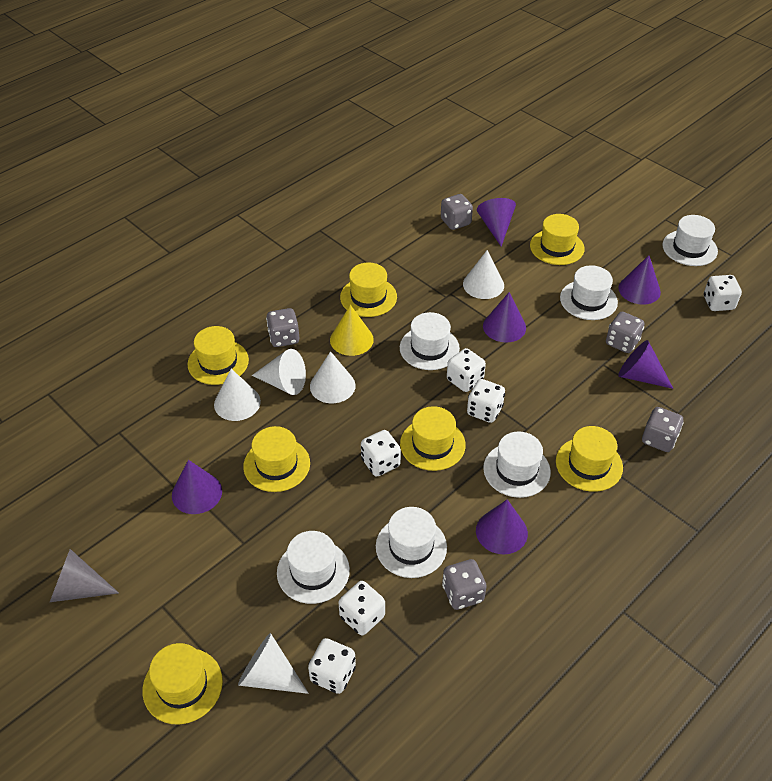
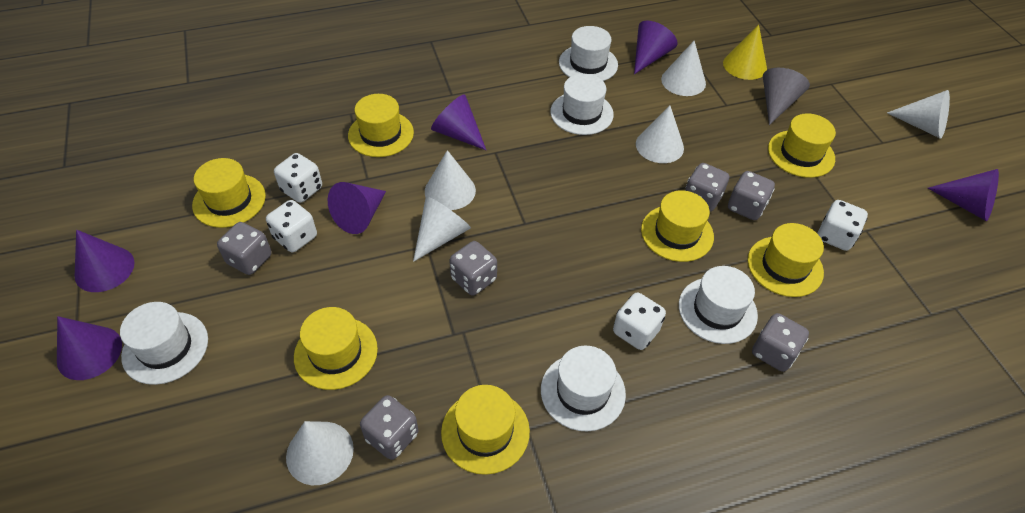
grey dice: [266,308,299,347] [441,194,473,230] [442,559,487,610] [606,312,644,353] [642,407,684,452] = 5 -> [217,222,272,275] [360,395,419,460] [449,241,497,296] [685,163,729,212] [728,171,775,220] [752,313,809,372] = 6
white cone: [214,369,261,421] [238,633,309,694] [252,349,306,395] [310,351,356,403] [463,250,504,299] = 5 -> [286,421,354,485] [413,196,471,262] [425,150,476,210] [636,105,684,163] [661,41,706,96] [887,90,950,139] = 6
white dice: [308,638,356,694] [338,581,385,636] [361,430,401,476] [447,348,486,392] [467,379,505,423] [704,275,742,311] = 6 -> [266,200,317,252] [274,153,322,203] [613,293,666,350] [818,200,868,251] = 4
white hat: [277,531,350,604] [376,507,447,578] [400,312,460,370] [483,432,551,498] [560,265,618,320] [662,215,718,266] = 6 -> [120,302,208,385] [541,346,626,431] [550,74,614,135] [559,26,618,81] [679,266,758,344] = 5

